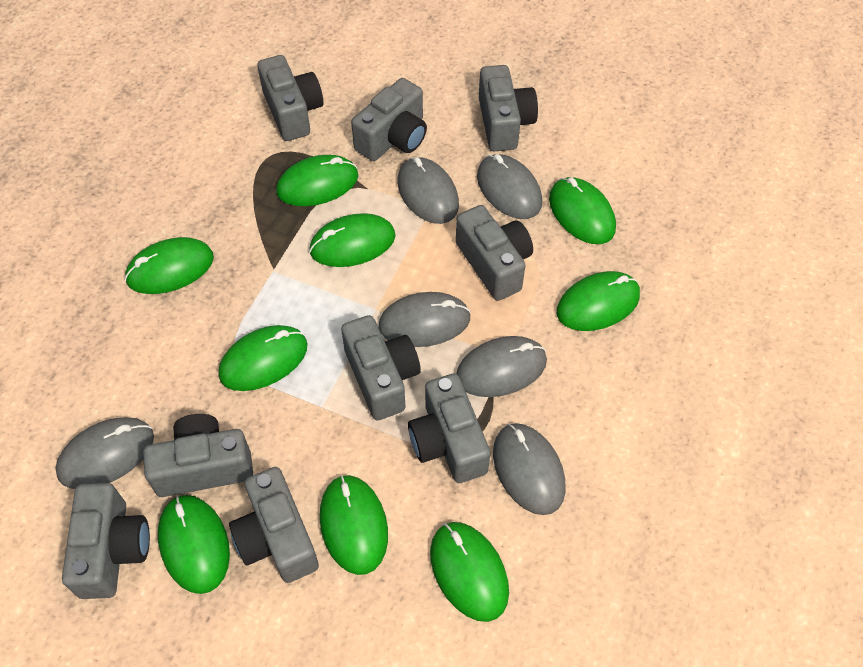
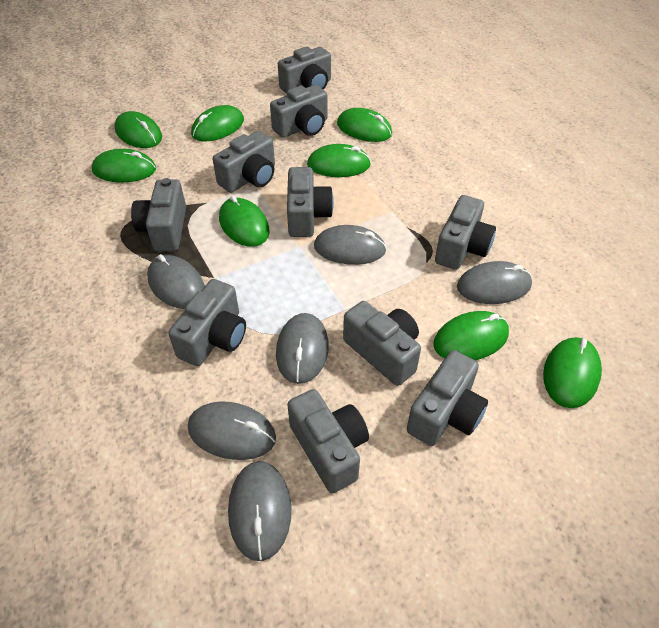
green mouse: [124,237,214,294] [158,495,230,594] [218,325,308,391] [276,155,358,206] [309,213,395,267] [320,475,388,575] [430,522,509,622] [549,177,616,244] [557,271,640,331] = 9 -> [92,149,156,182] [114,111,162,148] [191,105,244,141] [219,196,270,247] [307,144,371,177] [337,108,392,142] [433,311,509,361] [543,337,602,408] = 8
grey camera: [62,483,150,599] [143,414,253,497] [229,467,319,583] [257,55,323,141] [341,315,421,420] [351,78,427,161] [408,374,490,483] [456,205,533,301] [479,65,538,151] = 9 -> [131,178,186,251] [168,279,246,366] [213,131,275,193] [270,85,327,138] [278,46,331,94] [287,167,334,237] [287,389,369,493] [343,301,421,386] [407,350,488,446] [435,195,496,270] = 10

